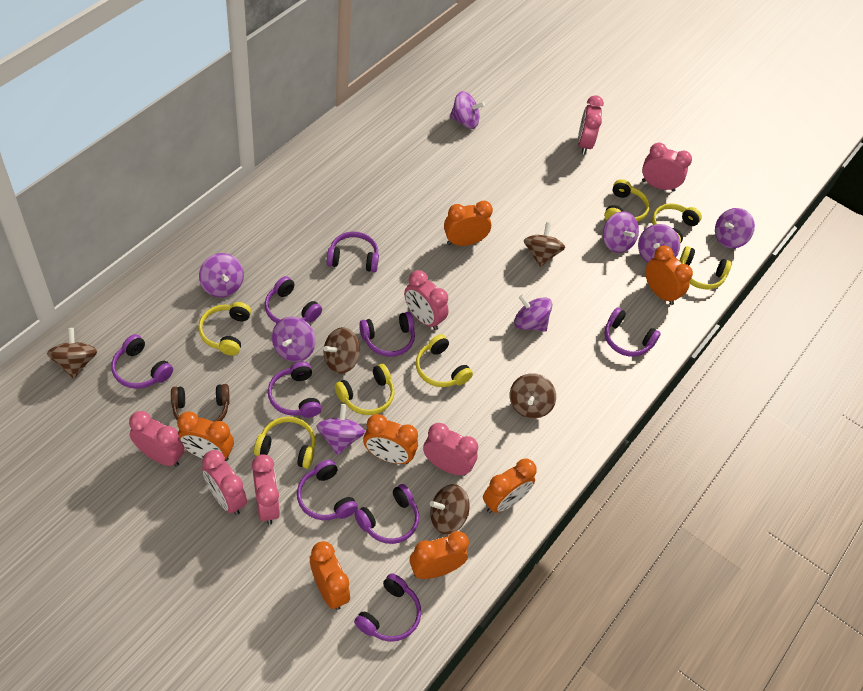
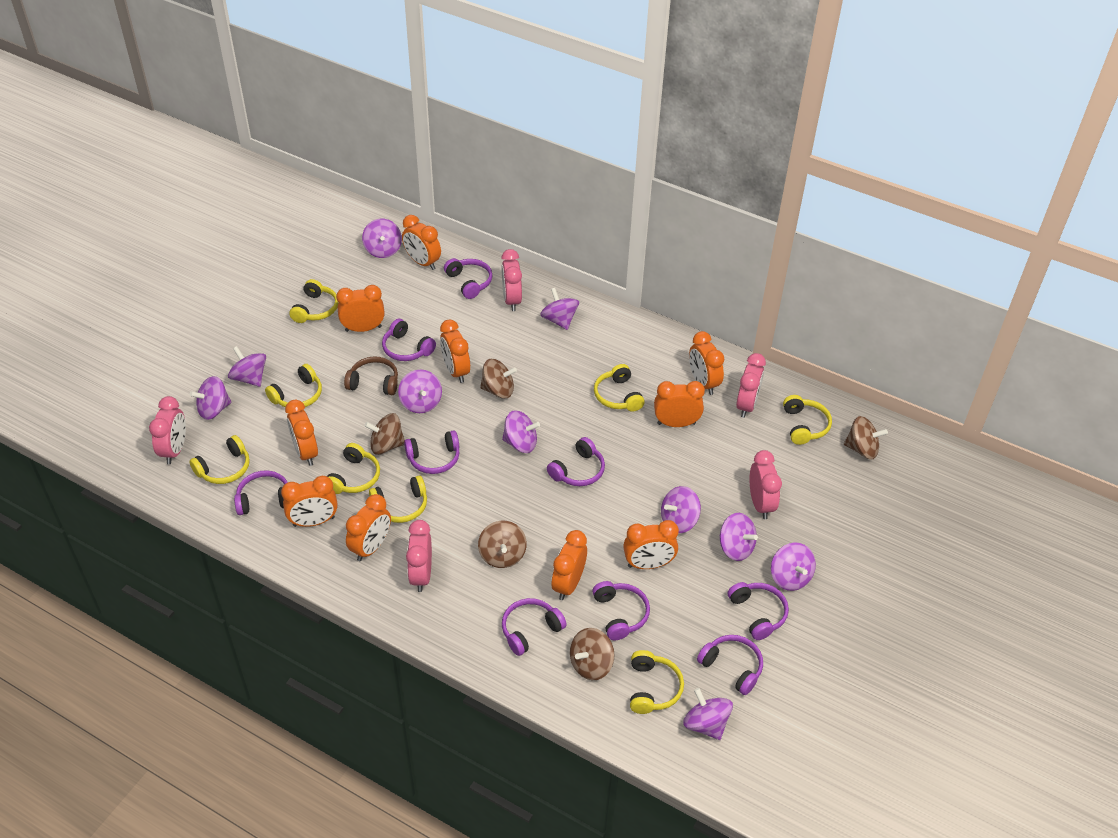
orange clock: [177,411,234,461] [310,541,350,610] [363,414,418,464] [410,531,469,579] [444,201,493,246] [483,459,537,513] [645,246,693,305] = 7 -> [281,476,338,527] [285,400,318,466] [336,285,385,332] [346,494,391,561] [402,215,441,270] [440,320,470,383] [551,530,587,600] [623,520,679,569] [654,381,705,427] [689,331,724,395] = 10
pink clock: [129,411,185,467] [202,450,247,515] [252,454,280,525] [404,270,449,330] [423,423,478,476] [578,95,604,155] [642,143,692,192] = 7 -> [149,396,186,464] [406,520,432,592] [501,249,522,311] [736,353,766,418] [750,450,782,519] = 5
purple spinning top: [199,253,244,297] [272,316,315,362] [317,404,365,455] [450,91,485,129] [514,295,552,332] [603,211,639,253] [638,224,680,262] [715,208,755,248] = 8 -> [189,376,231,420] [228,346,266,387] [362,219,402,258] [398,370,442,413] [502,410,540,453] [540,288,579,330] [661,486,701,533] [683,688,733,740] [720,513,758,561] [771,542,816,591] = 10
yellow headphones: [198,302,251,356] [254,417,316,469] [335,364,395,415] [416,334,473,387] [604,179,650,222] [652,203,702,243] [680,246,732,289] = 7 -> [189,435,250,484] [265,364,322,407] [289,279,338,323] [327,443,380,494] [369,476,427,523] [594,364,645,412] [630,650,684,714] [783,395,832,445] = 8

